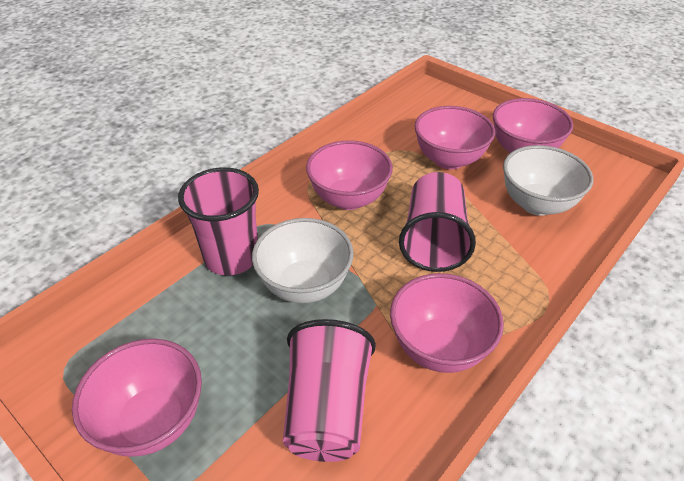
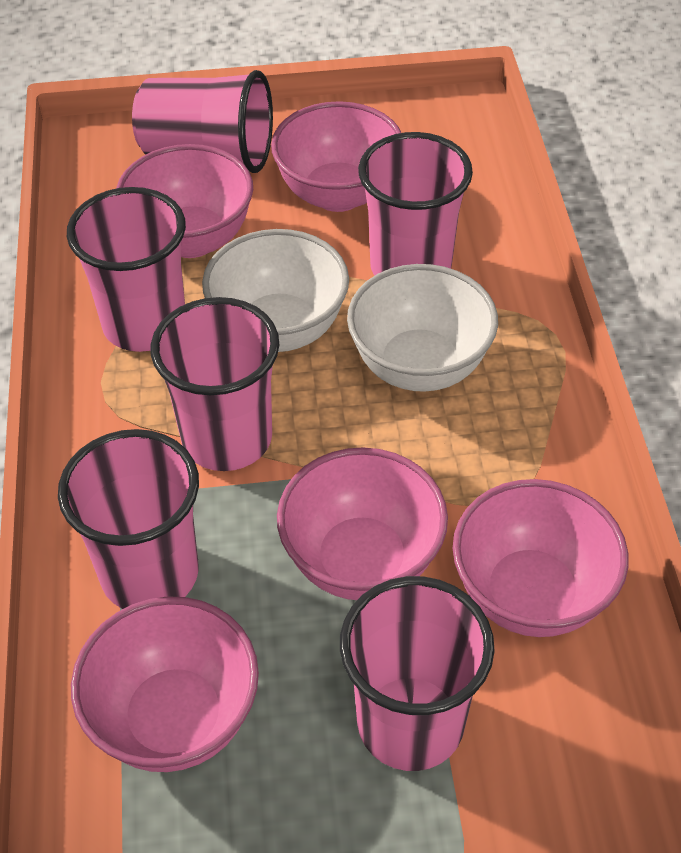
pink cup: [178,167,259,275] [283,319,376,462] [399,172,476,272] = 3 -> [58,429,199,609] [67,187,186,352] [132,70,273,173] [151,297,279,471] [340,576,495,771] [358,132,473,276] = 6

